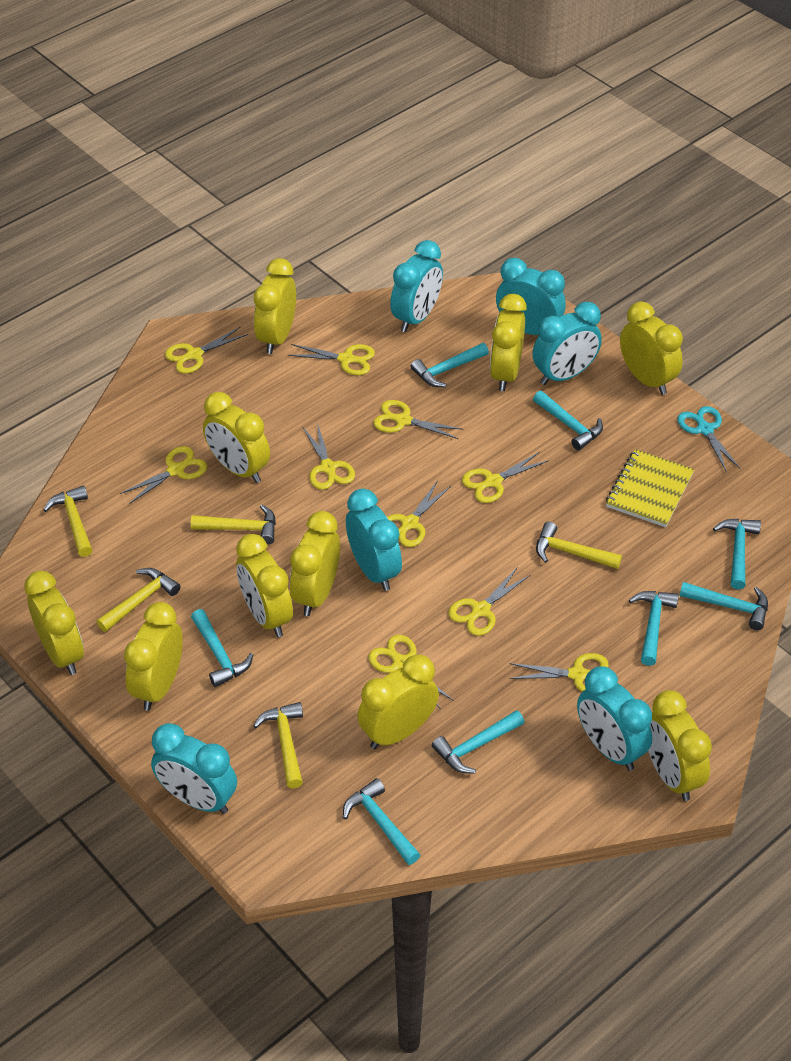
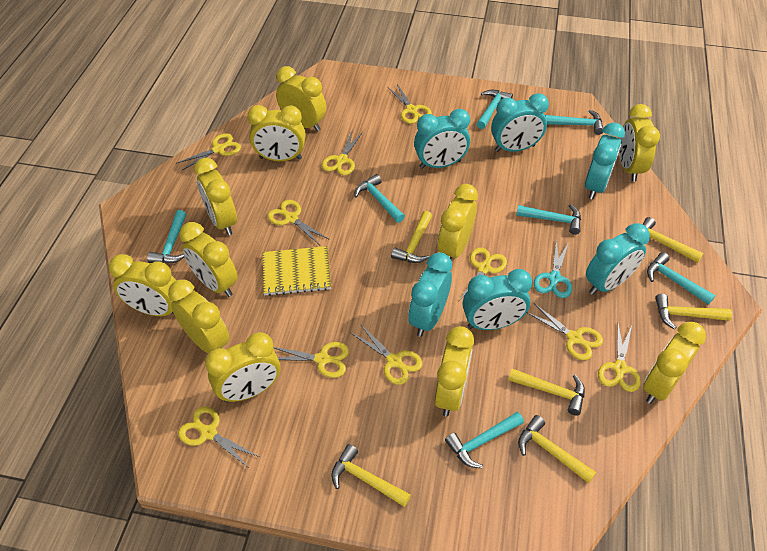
turquoise hammer: [191,609,253,687] [343,778,420,865] [411,343,489,387] [432,710,524,774] [533,391,603,450] [629,591,679,666] [679,582,768,630] [713,519,761,589] = 8 -> [147,210,186,264] [355,174,405,223] [445,412,524,468] [477,90,513,129] [516,204,581,235] [545,110,603,135] [647,252,716,305] = 7
yellow clock: [24,571,84,675] [124,602,183,711] [203,392,270,483] [236,534,293,637] [254,258,296,354] [290,511,340,616] [357,654,439,749] [490,294,527,391] [620,301,683,395] [648,690,712,801] = 10 -> [109,254,177,316] [168,280,230,354] [179,222,238,297] [194,158,237,236] [205,332,280,402] [248,105,305,161] [276,66,326,132] [435,326,474,417] [438,184,478,259] [619,104,660,182] [643,322,706,404] = 11
yellow hammer: [43,485,92,557] [97,568,181,632] [191,505,276,545] [253,702,303,788] [536,522,622,569] = 5 -> [331,444,411,507] [391,211,432,263] [508,368,585,416] [518,415,596,484] [643,217,704,263] [655,294,732,329] = 6

